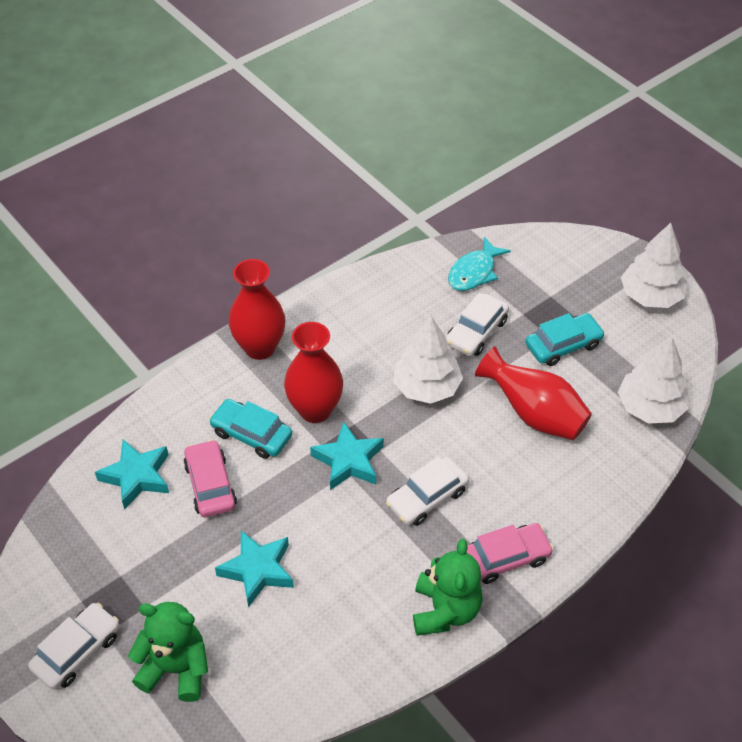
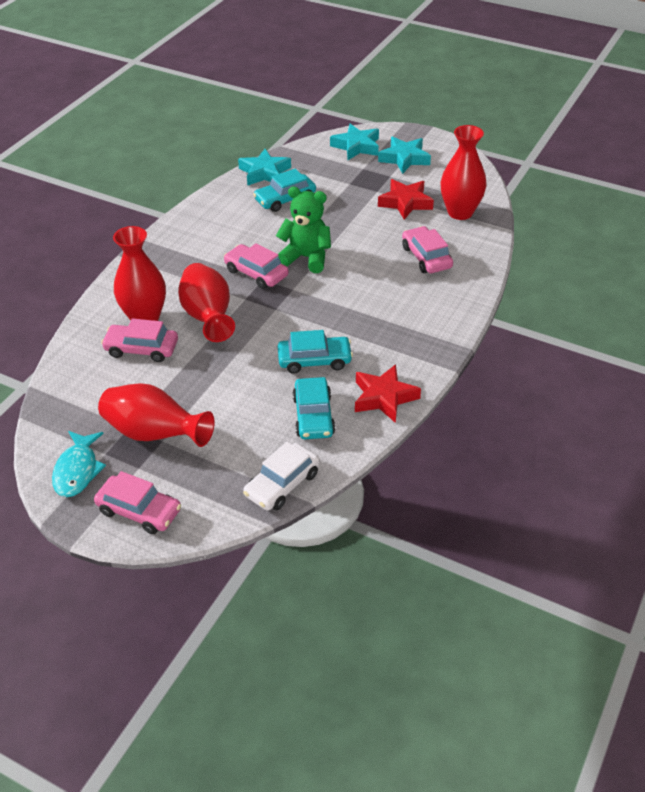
green teddy bear: [128,602,208,702] [413,539,483,636] = 2 -> [276,186,331,273] = 1
pink car: [183,439,237,517] [466,523,554,584] = 2 -> [94,471,181,534] [101,318,178,362] [224,243,289,289] [402,226,453,273] = 4
red star: none = 0 -> [355,364,421,423] [378,179,434,220] = 2
red vase: [229,259,285,360] [284,322,343,423] [475,347,592,440] = 3 -> [98,383,215,447] [113,226,166,321] [178,263,235,342] [440,125,487,220] = 4
turquoise car: [209,399,292,459] [525,313,605,366] = 2 -> [253,169,316,212] [278,330,353,374] [292,377,335,439] = 3
white car: [28,603,119,690] [386,457,469,526] [446,293,509,356] = 3 -> [243,442,320,511] = 1
white tree: [393,316,463,404] [618,336,689,424] [621,223,687,308] = 3 -> none = 0

